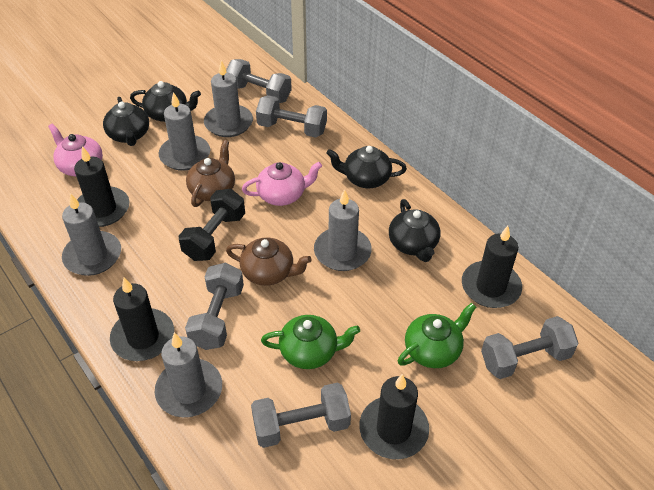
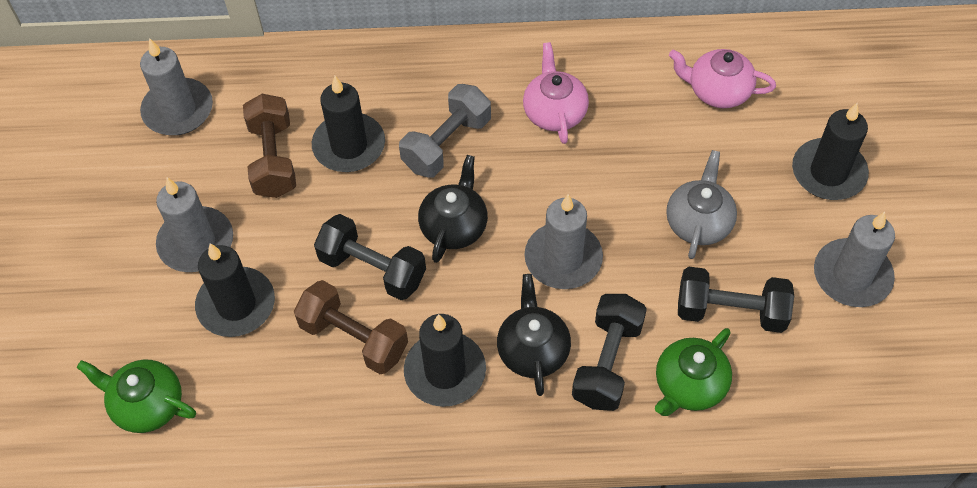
black dumbbell: [179,189,245,261] = 1 -> [314,214,426,300] [572,294,647,411] [678,267,794,333] = 3
black teapot: [103,97,149,146] [130,81,201,122] [326,146,407,188] [389,199,441,262] = 4 -> [418,155,488,263] [497,274,571,396] = 2
brown dumbbell: none = 0 -> [243,94,296,198] [294,280,408,374] = 2
brown teapot: [186,140,235,207] [226,238,312,286] = 2 -> none = 0
grey candle: [62,193,121,276] [155,332,222,417] [159,92,210,171] [204,60,253,137] [314,189,372,271] = 5 -> [140,38,213,135] [156,177,233,272] [524,194,603,289] [814,212,895,307] = 4
grey dumbbell: [185,263,244,350] [226,59,292,103] [251,383,351,448] [256,95,327,138] [481,316,579,379] = 5 -> [399,84,491,178] = 1
grey teapot: none = 0 -> [666,150,737,259] = 1

